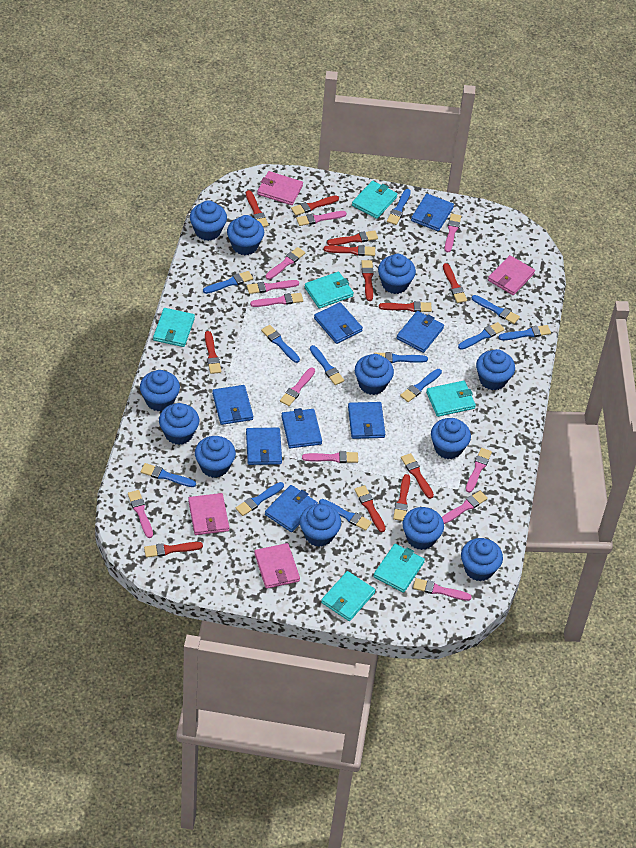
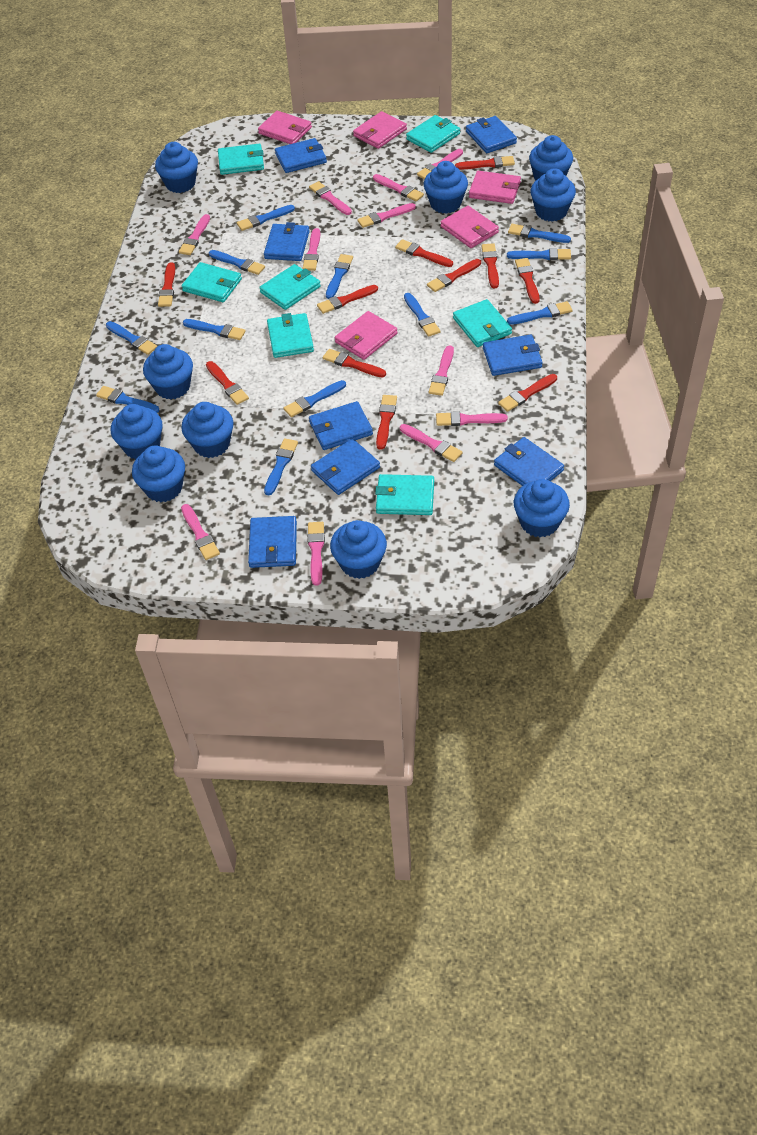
blue cupcake: [140,370,180,412] [159,403,199,445] [190,200,227,241] [195,436,236,478] [227,215,264,255] [300,504,341,547] [355,354,394,395] [378,254,416,294] [403,507,444,550] [431,418,471,459] [461,538,503,581] [476,349,515,390] = 12 -> [111,404,163,460] [132,446,185,502] [143,344,193,399] [155,142,198,193] [181,402,233,458] [330,520,387,579] [424,161,468,214] [514,479,570,537] [529,135,573,181] [531,168,576,222] = 10
pink wallet: [188,493,229,535] [254,543,300,589] [257,171,303,205] [488,255,535,295] = 4 -> [258,111,312,144] [335,311,397,360] [353,111,407,149] [441,206,499,248] [469,171,521,204] = 5
red brush: [144,542,203,558] [205,331,221,374] [246,190,269,227] [291,195,339,216] [324,245,375,256] [327,230,378,246] [354,485,386,532] [361,260,374,301] [379,301,432,312] [393,474,410,521] [401,453,434,499] [443,263,467,303] = 12 -> [158,262,175,307] [206,361,249,405] [317,285,378,314] [323,349,386,378] [376,395,397,450] [395,239,453,267] [427,259,481,292] [455,156,515,170] [482,243,499,288] [498,374,557,412] [515,258,540,304] = 11
turquoise wallet: [153,308,195,347] [304,272,354,309] [321,571,375,621] [352,181,397,219] [373,544,425,593] [426,381,476,417] = 6 -> [182,262,242,302] [218,144,264,175] [259,264,321,310] [267,313,314,358] [375,474,434,515] [406,115,460,153] [453,299,512,347] = 7

